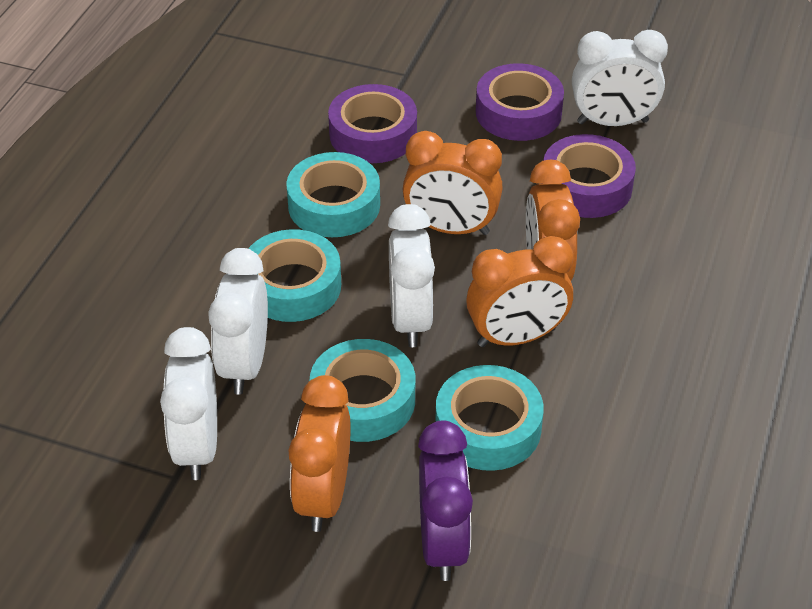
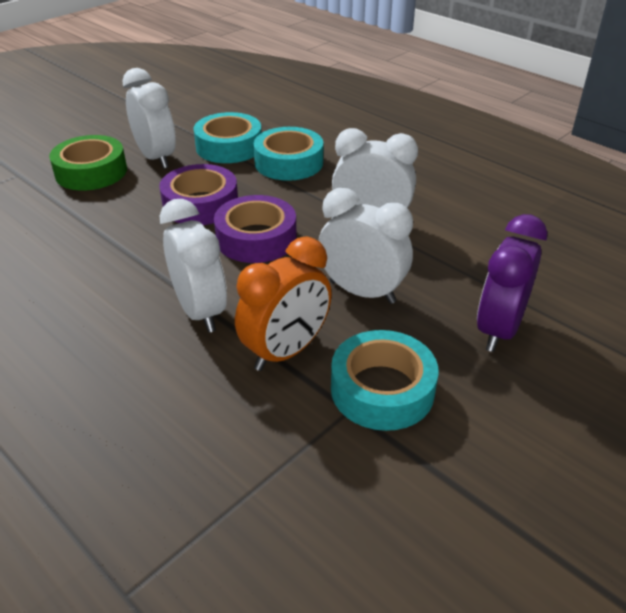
green tape: none = 0 -> [49,135,127,190] = 1
orange clock: [289,375,351,532] [403,131,503,235] [466,236,573,347] [526,160,580,281] = 4 -> [235,237,332,371] = 1
purple tape: [328,84,417,163] [476,63,564,141] [543,134,636,218] = 3 -> [159,164,238,225] [214,195,297,263] = 2
turquoise tape: [248,229,341,322] [286,152,380,237] [310,339,415,442] [435,365,544,471] = 4 -> [193,112,262,163] [253,127,323,181] [331,330,439,431] = 3

